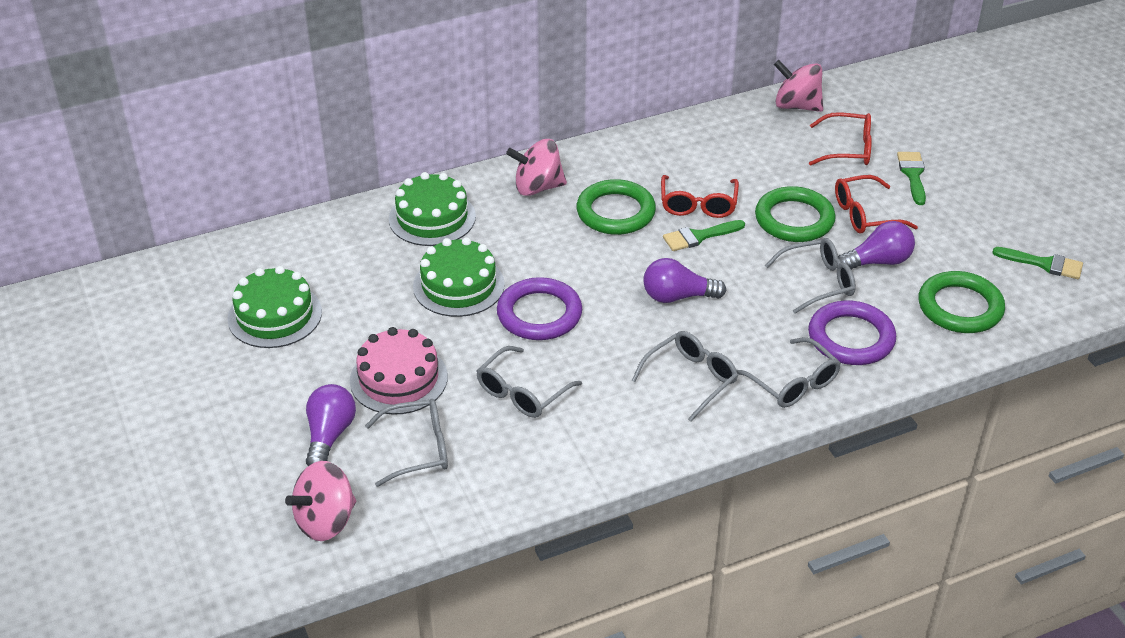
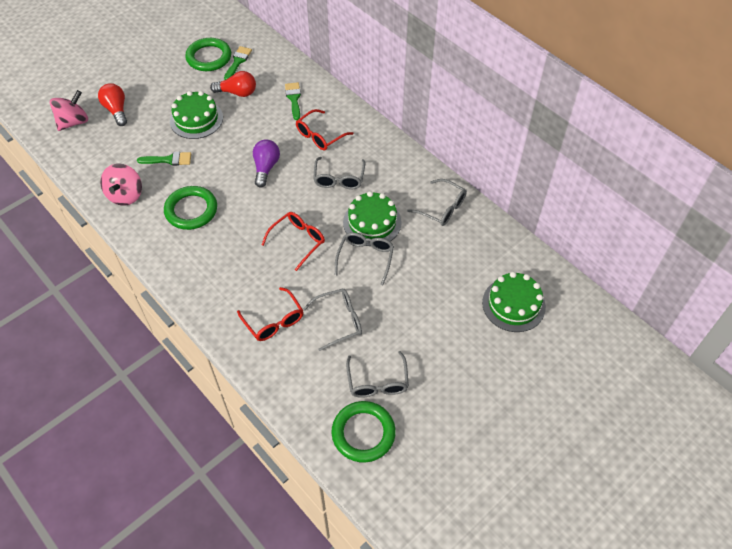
pink cake: [350,327,448,415] = 1 -> none = 0
pink spinning top: [285,461,356,541] [506,139,567,196] [774,60,823,112] = 3 -> [50,90,88,131] [100,164,142,206] = 2
purple light bulb: [306,384,356,466] [643,258,726,303] [838,221,915,270] = 3 -> [253,139,280,188] = 1
purple ring: [497,277,582,340] [808,301,896,365] = 2 -> none = 0
red light bulb: none = 0 -> [98,83,127,126] [210,71,256,97] = 2

